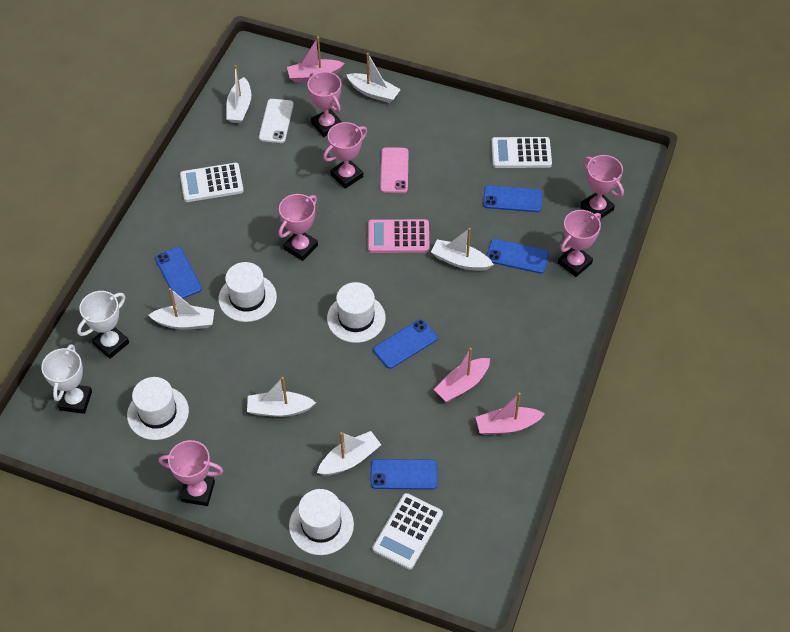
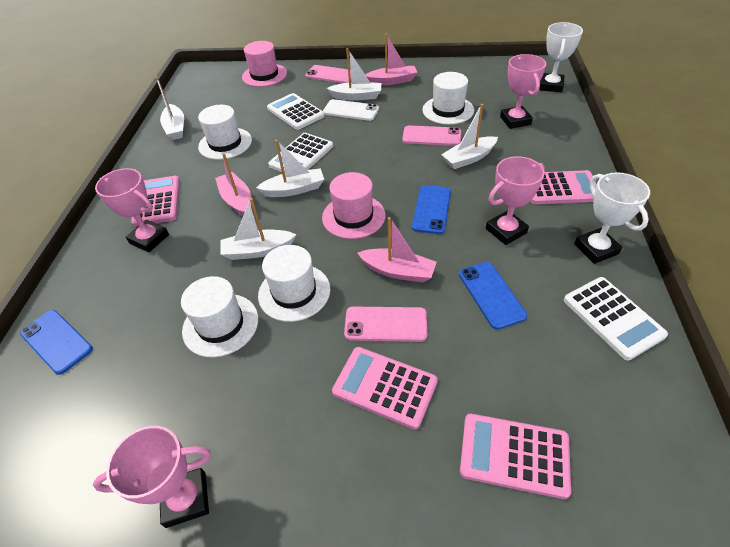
blue phone: [155,247,202,299] [370,459,438,490] [373,319,438,369] [483,185,542,212] [487,239,549,274] = 5 -> [20,310,93,375] [412,185,451,234] [459,262,527,330] = 3
pink calculator: [368,219,430,253] = 1 -> [131,176,180,227] [332,347,438,430] [460,414,571,499] [531,170,597,204] = 4
pink hat: none = 0 -> [242,41,287,87] [322,172,385,239] = 2
pink phone: [380,147,409,193] = 1 -> [305,65,351,83] [344,307,427,342] [402,125,461,146] = 3
pink trophy: [159,440,223,506] [278,194,318,261] [307,72,342,137] [323,122,367,189] [558,210,601,277] [580,155,624,219] = 6 -> [93,426,211,528] [95,168,169,252] [486,156,545,245] [500,54,546,129] = 4
white boat: [148,288,214,330] [226,65,251,123] [247,377,316,417] [317,431,381,475] [346,53,401,103] [431,228,494,271] = 6 -> [156,77,184,140] [220,198,296,260] [256,140,324,197] [327,48,381,101] [441,104,498,169] = 5

